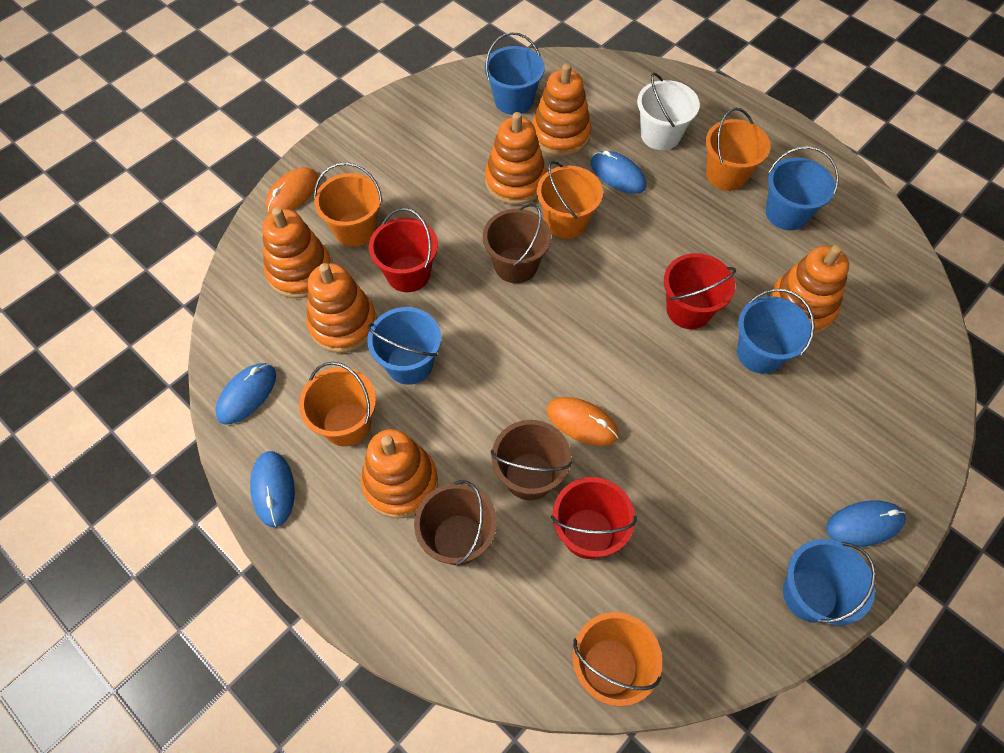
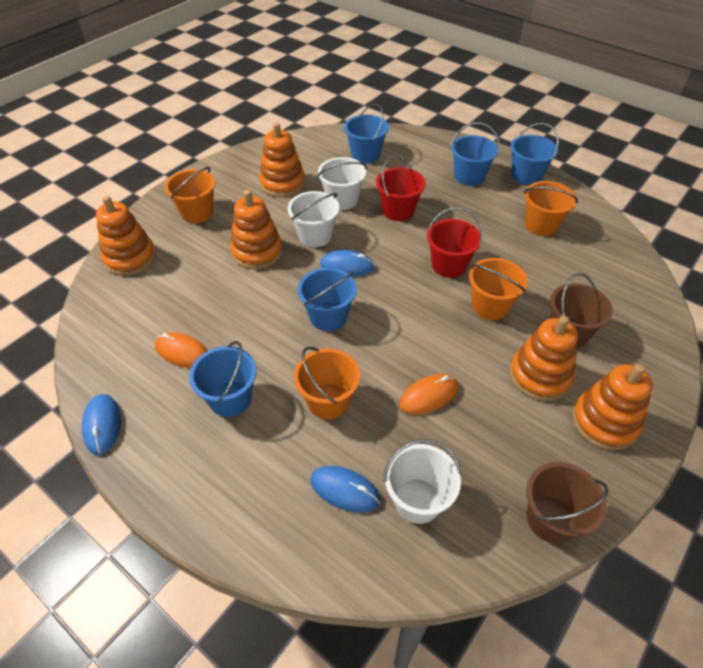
blue mouse: [215,363,276,425] [250,451,295,527] [591,151,646,194] [826,500,906,547] = 4 -> [82,394,121,455] [310,466,380,513] [320,250,375,277] = 3
brown bucket: [414,480,497,566] [483,203,551,283] [491,420,572,500] = 3 -> [526,462,609,543] [550,273,613,348] = 2
orange bucket: [299,362,376,446] [314,162,382,247] [537,161,603,239] [572,612,662,706] [706,108,771,191] = 5 -> [165,167,215,223] [294,347,360,419] [469,258,528,320] [524,181,578,236] = 4
orange stacking toy: [262,207,332,299] [306,263,377,353] [361,429,438,518] [485,112,547,205] [532,63,591,157] [769,245,849,335] = 6 -> [96,196,156,276] [230,190,283,269] [259,123,305,197] [509,316,578,401] [572,364,653,450] = 5
red bucket: [369,208,438,292] [551,477,637,559] [664,253,736,329] = 3 -> [376,156,426,221] [427,207,483,278] = 2
white bucket: [637,73,700,150] = 1 -> [288,191,339,247] [317,157,367,210] [384,440,461,524] = 3

